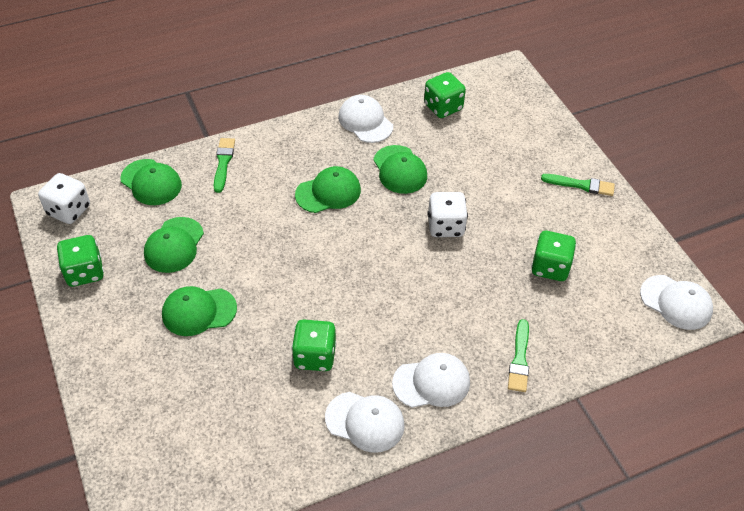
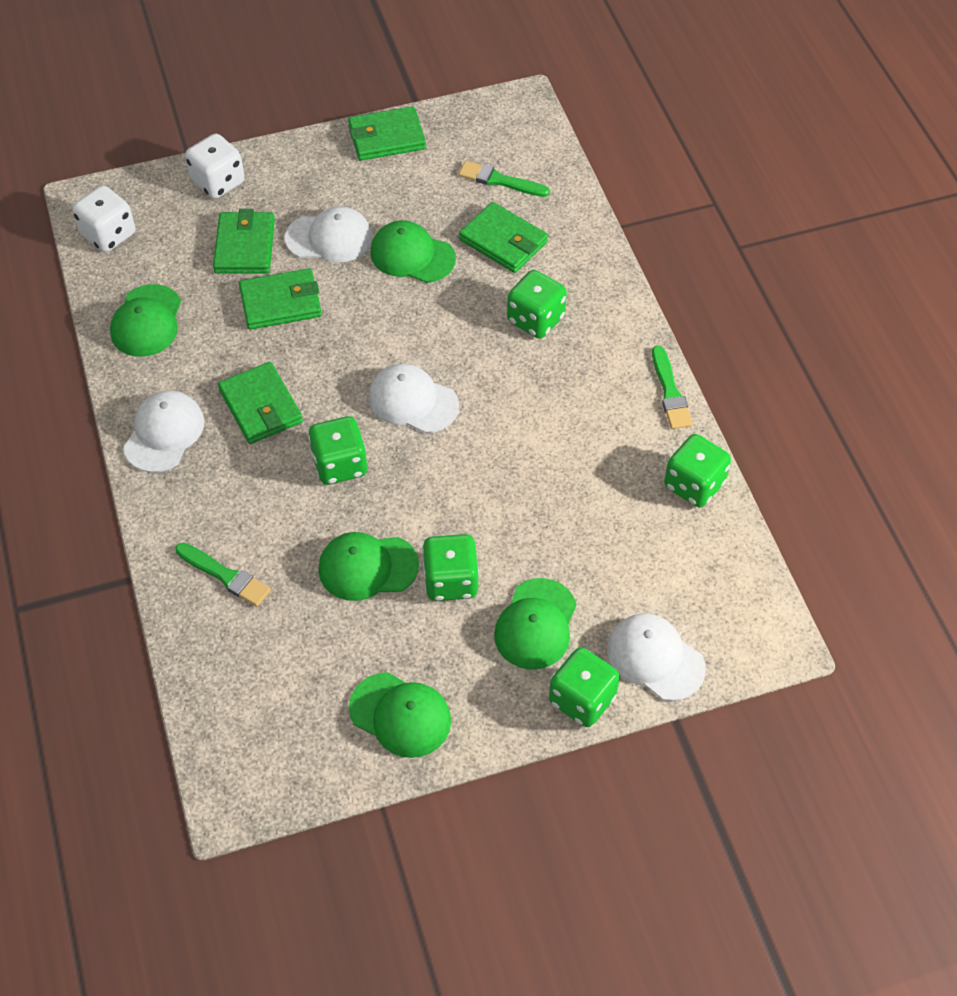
green dice: [57,235,104,287] [292,319,337,371] [424,72,466,118] [531,231,576,281] = 4 -> [308,416,367,485] [422,534,479,601] [507,270,567,339] [549,647,620,727] [664,434,731,507] = 5
green wallet: none = 0 -> [213,209,275,273] [218,362,303,444] [239,268,322,330] [348,106,426,161] [459,202,548,273] = 5

